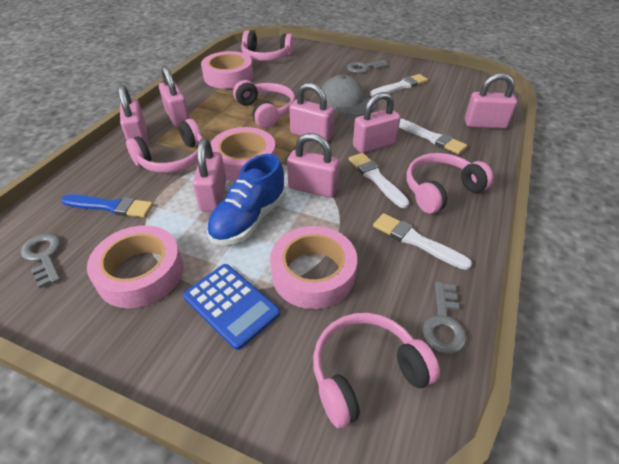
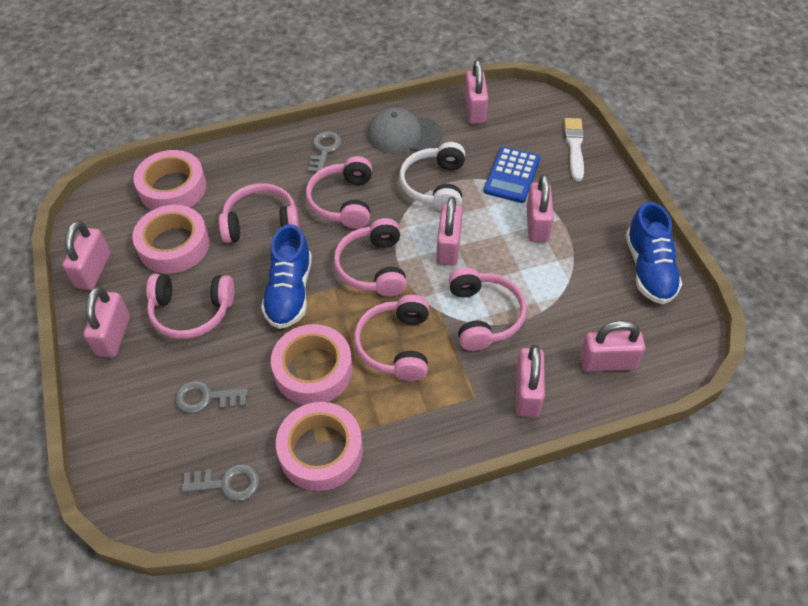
blue brush: [61,195,153,218] = 1 -> none = 0
blue shoe: [207,154,286,245] = 1 -> [261,224,312,329] [625,202,682,304] = 2
pink headphones: [126,119,203,173] [233,80,296,128] [241,31,294,61] [313,313,440,428] [406,153,494,214] = 5 -> [146,274,234,339] [219,183,299,243] [306,156,372,229] [334,218,407,297] [354,295,429,381] [448,267,527,351] = 6
white brush: [349,153,409,208] [370,74,428,97] [373,213,472,270] [399,118,467,154] = 4 -> [564,118,584,181] = 1
white headphones: none = 0 -> [399,142,465,211] = 1

